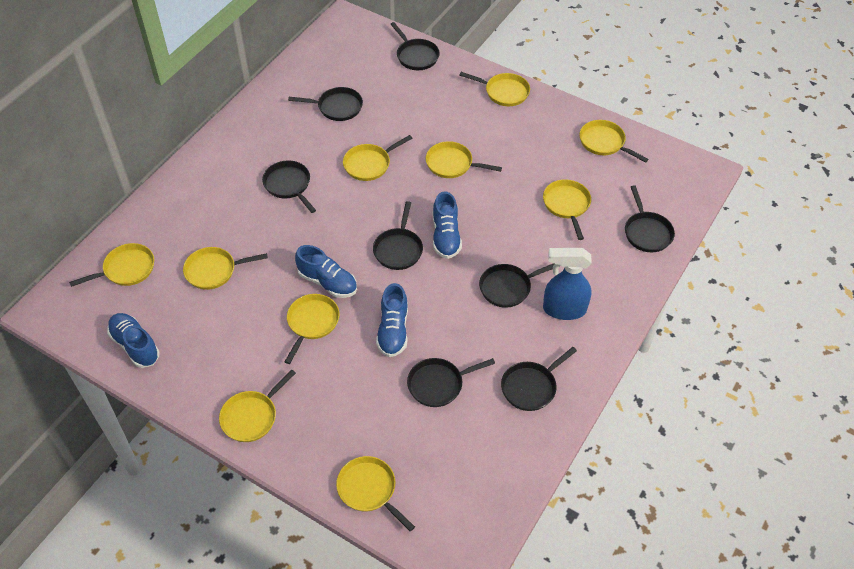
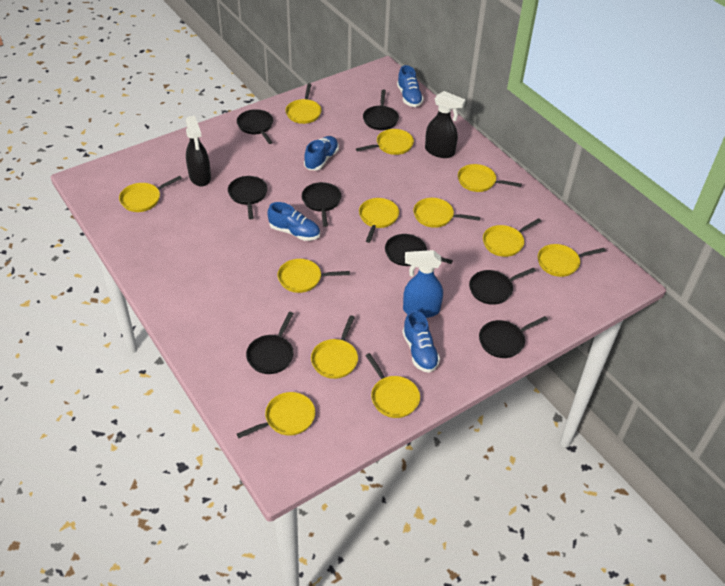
black spray bottle: none = 0 -> [186,116,211,187] [425,91,465,158] = 2
yellow pan: [69,243,154,287] [183,247,268,290] [219,370,296,442] [285,294,340,364] [336,456,415,532] [343,135,413,181] [426,141,502,178] [459,72,530,106] [543,179,591,240] [579,120,648,163] = 10 -> [119,176,182,212] [237,392,315,438] [277,259,350,293] [286,83,321,124] [311,315,358,379] [356,129,414,155] [359,198,399,243] [365,353,420,418] [413,198,480,228] [458,164,522,192] [483,218,541,257] [538,244,606,277] = 12

